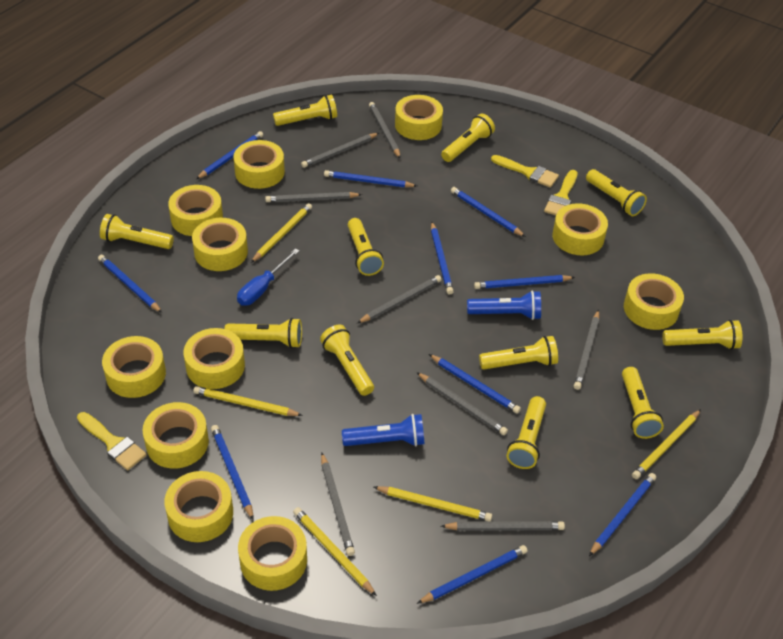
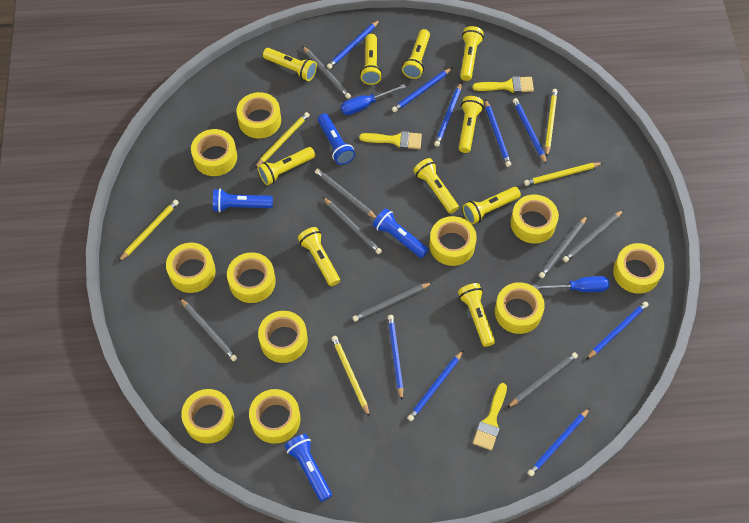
blue flashlight: [342,414,424,446] [467,291,541,320] = 2 -> [213,189,273,212] [285,434,332,502] [318,114,355,165] [373,208,429,258] = 4
blue pencil: [98,255,162,313] [196,131,263,179] [211,425,254,520] [324,170,417,187] [417,545,528,604] [429,354,521,414] [431,222,454,294] [451,187,526,237] [474,275,575,289] [589,473,656,556] = 10 -> [327,20,380,69] [388,315,403,400] [392,67,453,112] [407,350,464,421] [434,82,462,147] [485,99,511,167] [513,98,547,164] [527,408,590,476] [586,301,649,360] = 9
blue screwdriver: [237,248,299,306] = 1 -> [341,84,406,115] [532,276,610,292] = 2
yellow flashlight: [100,214,174,249] [224,318,302,348] [273,95,337,126] [320,325,374,396] [348,218,384,276] [441,114,495,162] [479,336,558,370] [507,396,546,469] [586,169,647,216] [622,367,664,439] [662,320,742,350] = 11 -> [258,147,315,185] [263,48,317,81] [298,227,340,286] [360,34,382,85] [402,29,430,79] [413,158,459,214] [458,283,495,347] [459,96,484,153] [460,26,484,81] [463,187,521,225] = 10

